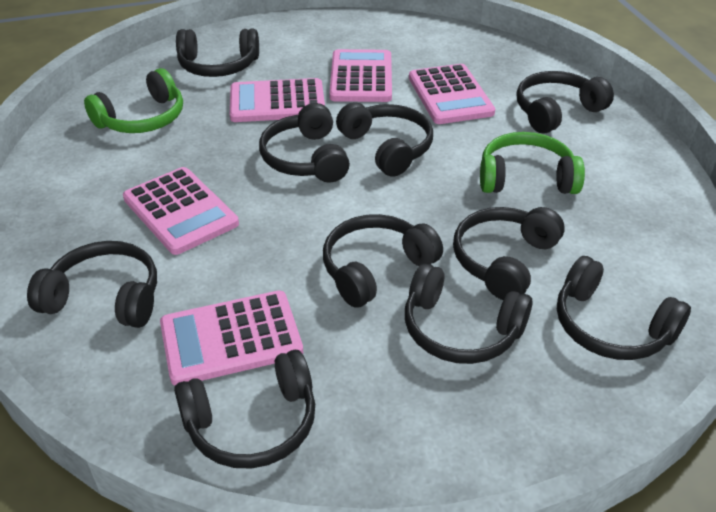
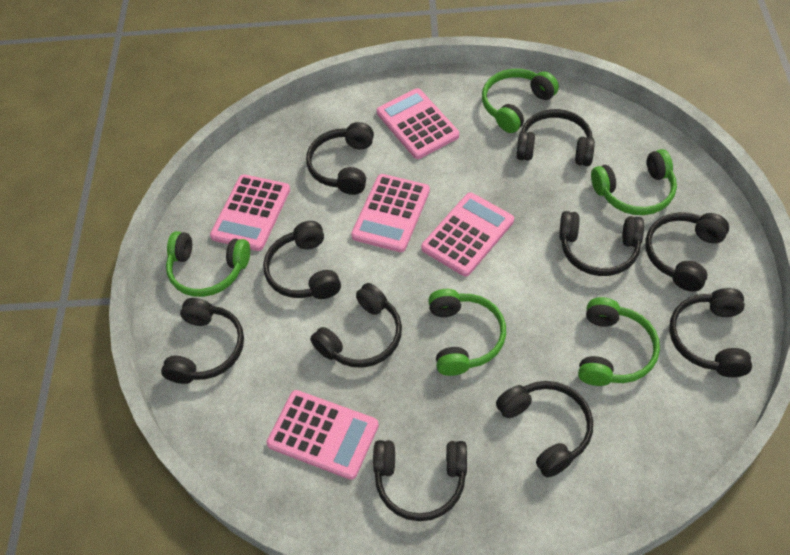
green headphones: [84,68,183,133] [480,132,585,194] = 2 -> [166,231,250,297] [428,289,506,376] [482,69,559,133] [578,297,660,386] [591,149,677,215] = 5

